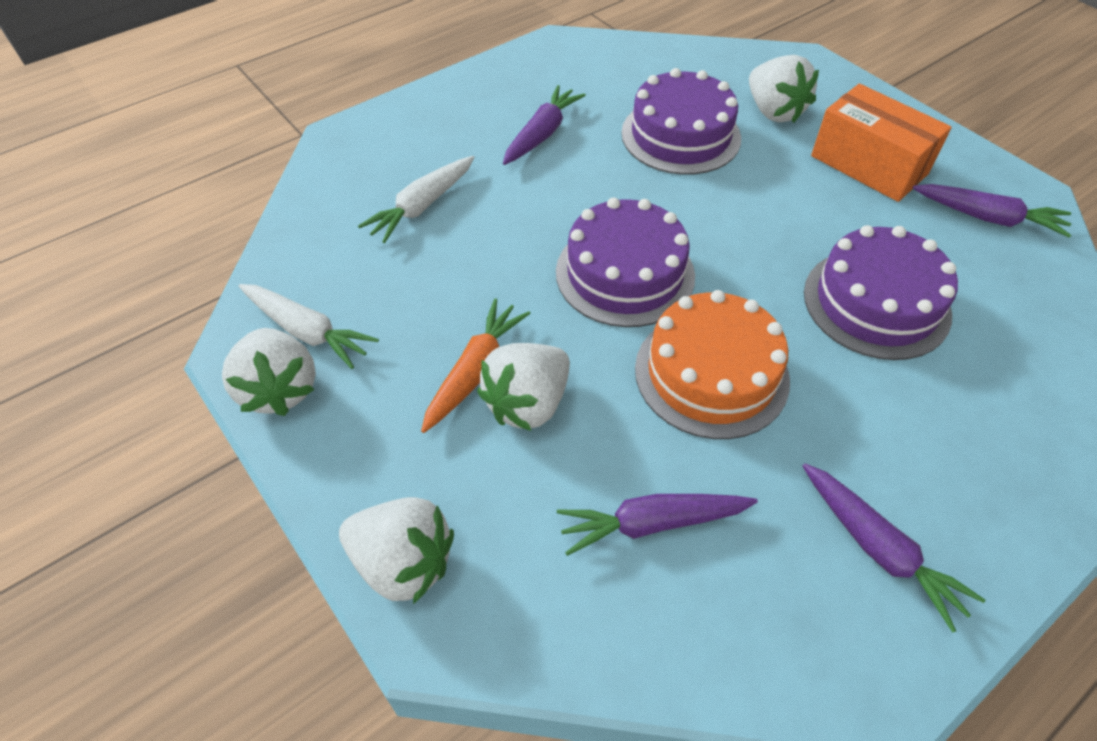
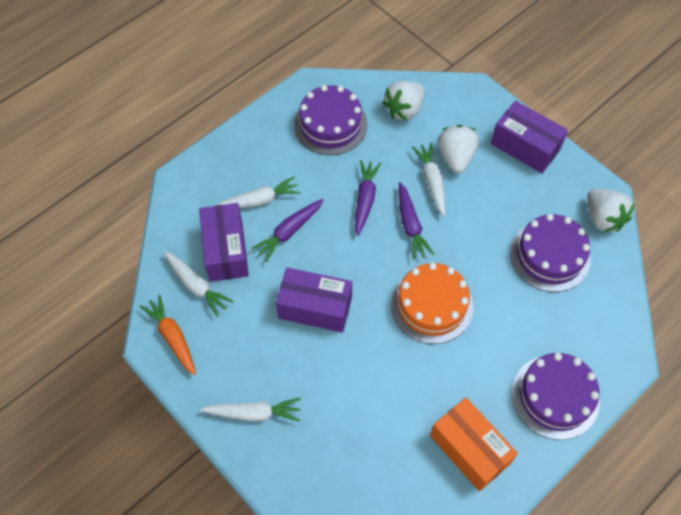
purple box: none = 0 -> [199,203,249,282] [276,267,352,333] [491,101,568,173] = 3
purple carrot: [503,85,586,165] [557,494,758,556] [802,463,985,633] [912,184,1071,238] = 4 -> [252,199,323,262] [355,160,381,236] [399,182,435,260] = 3
white carrot: [239,284,379,369] [358,156,475,243] = 2 -> [163,251,234,317] [200,398,301,422] [215,176,301,208] [412,143,445,217] = 4
white strawberry: [222,328,316,416] [339,497,454,604] [477,343,570,431] [749,55,819,123] = 4 -> [382,81,425,120] [438,125,479,173] [587,189,635,232] = 3

